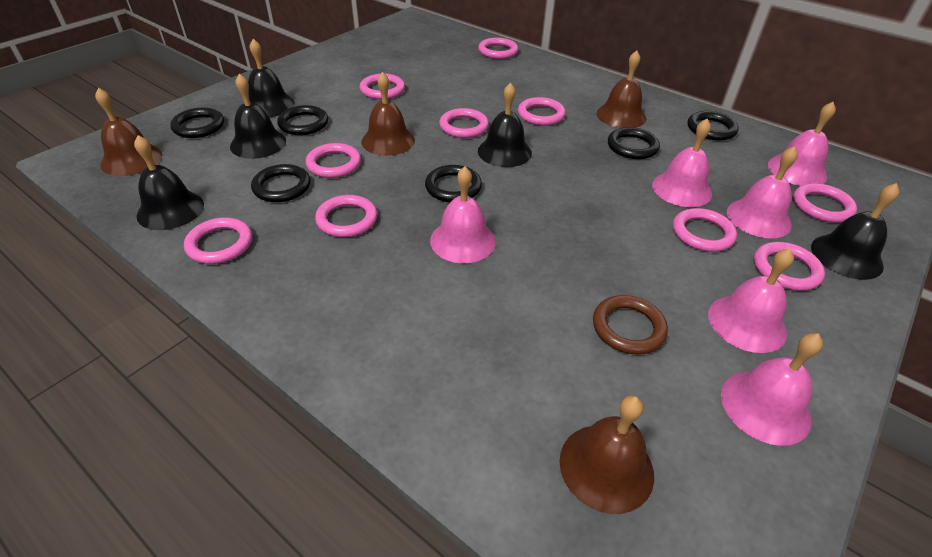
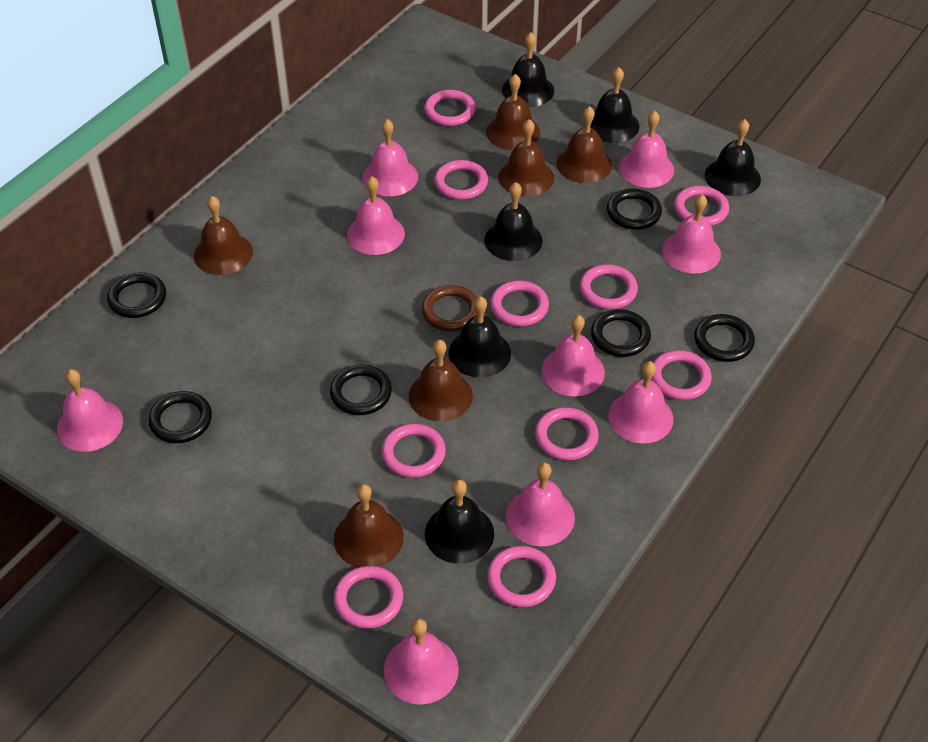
black bell: [134,135,204,230] [230,74,286,159] [248,39,294,117] [478,82,532,167] [811,183,899,280] = 5 -> [425,479,494,564] [449,296,511,378] [484,182,543,261] [502,32,554,107] [590,67,639,143] [705,119,761,196] = 6
brown bell: [95,88,162,176] [361,72,415,156] [559,395,654,514] [597,50,646,128] = 4 -> [194,196,253,275] [334,484,404,567] [408,340,473,422] [486,74,540,150] [499,119,554,197] [556,106,612,183] = 6
pink bell: [430,166,496,263] [652,119,712,207] [708,248,794,353] [721,333,823,446] [727,146,798,238] [768,102,836,186] = 6 -> [57,369,123,452] [347,176,405,255] [363,119,418,196] [384,618,459,705] [506,462,575,546] [541,315,605,396] [608,361,673,444] [619,110,674,188] [662,194,721,274] = 9

